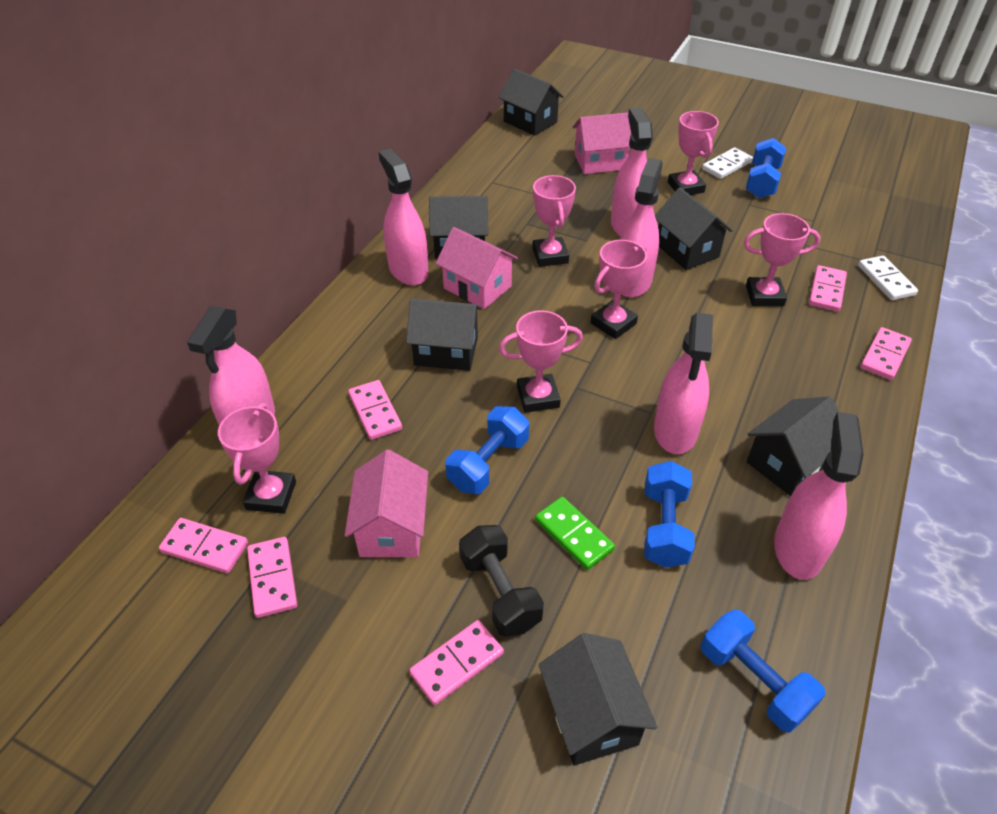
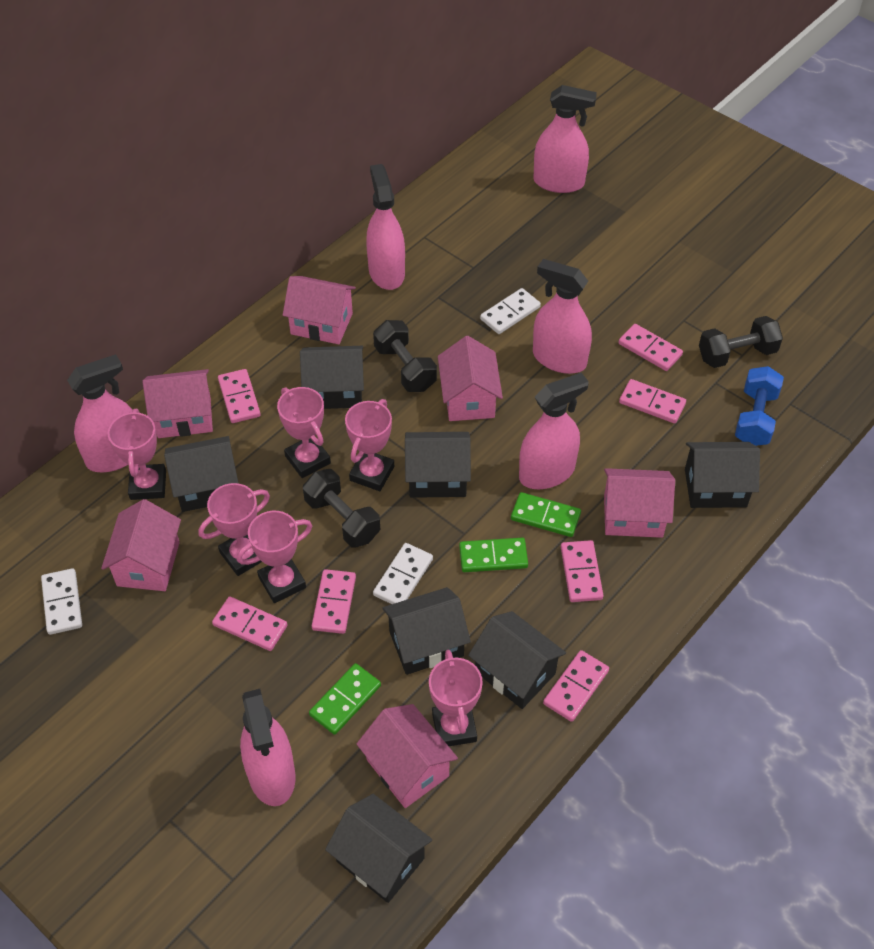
black dumbbell: [459,525,544,637] = 1 -> [303,469,380,547] [373,320,437,392] [699,316,783,368] = 3
black house: [406,298,482,371] [429,196,488,259] [499,69,564,136] [539,633,657,765] [655,188,733,270] [747,396,839,496] = 6 -> [164,436,239,512] [300,346,364,409] [325,794,432,903] [382,587,471,675] [405,432,471,498] [468,611,566,709] [685,442,760,508] = 7
blue dumbbell: [446,406,529,494] [644,461,695,568] [701,610,826,732] [746,138,786,198] = 4 -> [735,366,784,446] = 1
green domino: [535,497,615,570] = 1 -> [309,663,381,735] [459,538,528,572] [511,492,581,537] = 3
pink domino: [159,518,248,573] [247,537,297,618] [348,380,402,440] [409,620,504,705] [809,265,847,312] [860,327,912,380] = 6 -> [212,596,287,651] [218,369,261,423] [312,569,356,634] [543,650,609,722] [561,540,603,602] [618,324,683,371] [619,379,686,424] = 7
pink house: [345,450,428,557] [436,227,518,309] [573,112,631,174] = 3 -> [101,499,181,591] [143,369,213,438] [283,276,356,344] [357,704,458,808] [438,336,503,421] [604,468,675,538] = 6
white domino: [702,148,753,179] [858,256,918,300] = 2 -> [41,568,82,635] [373,543,433,604] [480,288,541,334] = 3

